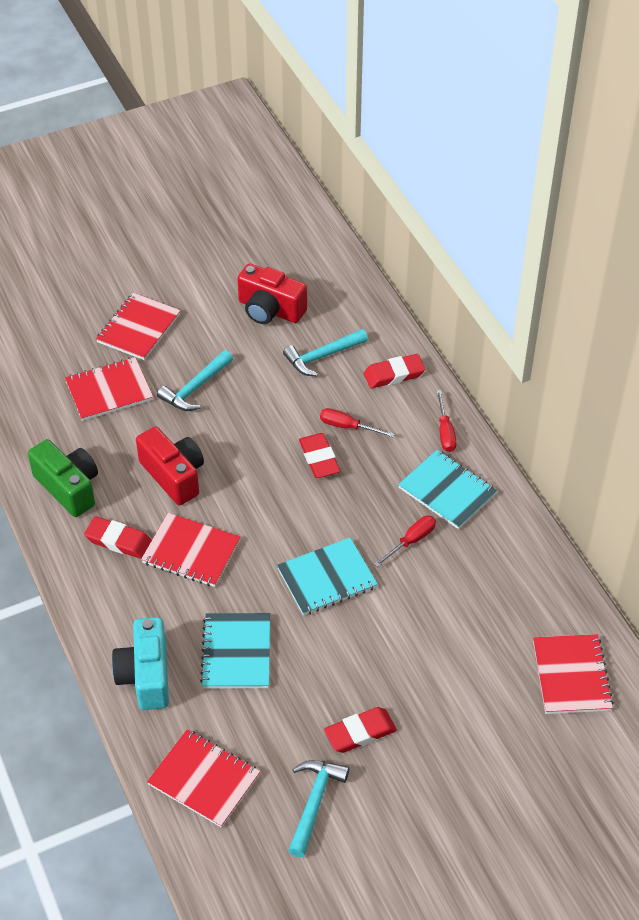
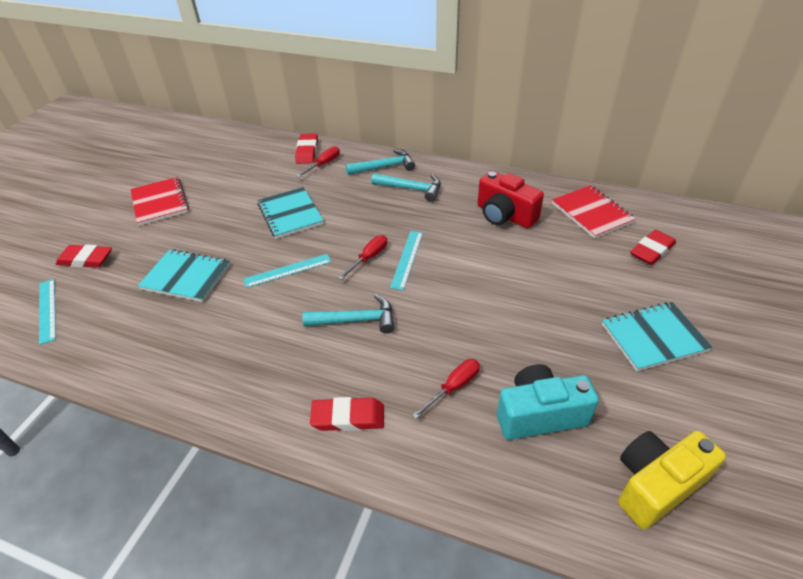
green camera: [28,439,98,517] = 1 -> none = 0
red camera: [136,427,204,506] [237,263,307,324] = 2 -> [478,171,544,228] = 1
red notebook: [65,357,153,421] [96,293,181,360] [141,513,241,587] [147,729,260,828] [533,634,614,714] = 5 -> [131,177,189,226] [552,185,636,239] = 2
turquoise ruler: none = 0 -> [39,279,56,345] [243,254,331,288] [390,231,423,290] = 3
yellow camera: none = 0 -> [618,431,726,529] = 1

